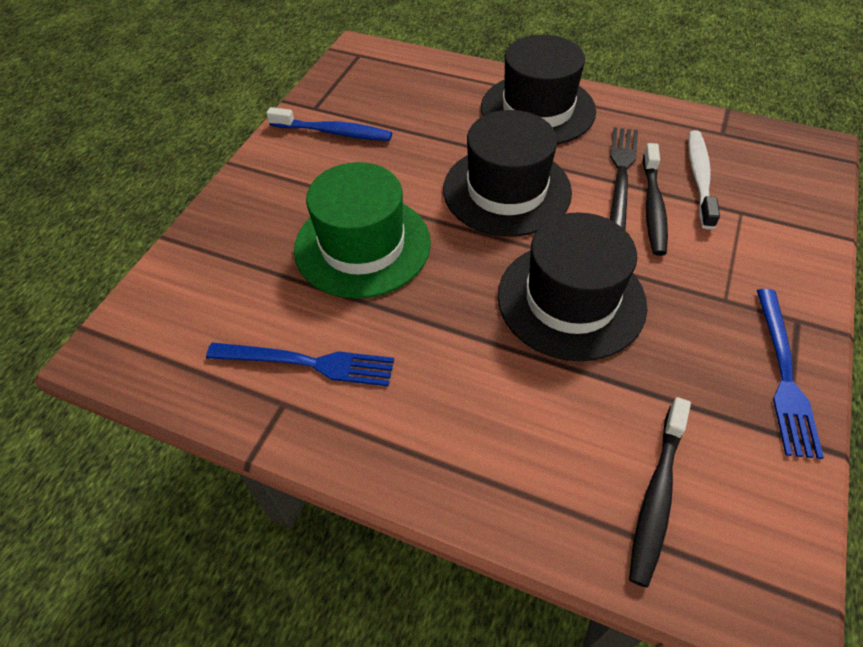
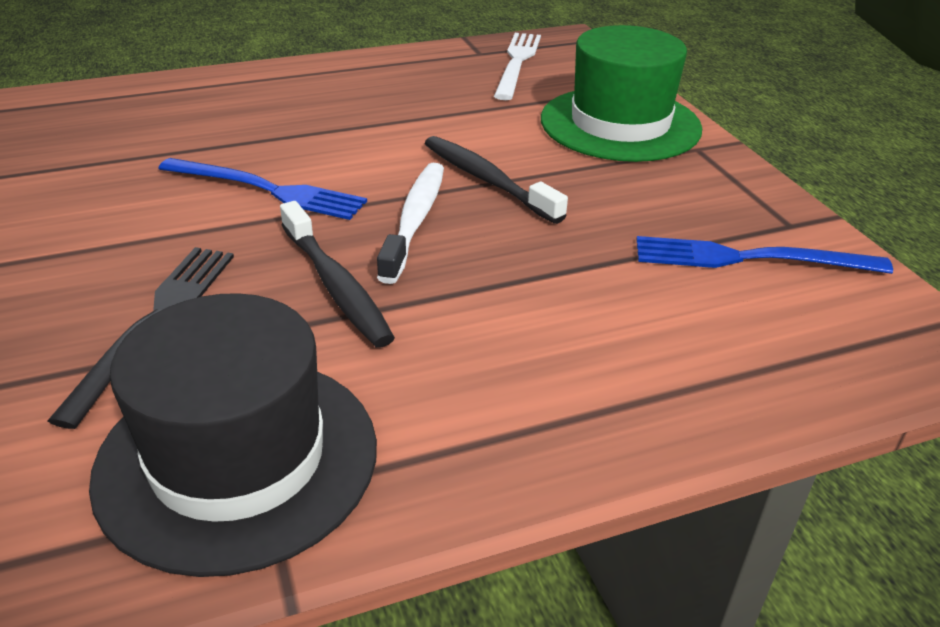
black hat: [443,110,572,237] [481,35,596,145] [498,212,647,361] = 3 -> [89,293,377,577] = 1
blue toothbrush: [266,107,392,141] = 1 -> none = 0
white fork: none = 0 -> [494,33,541,100] = 1

